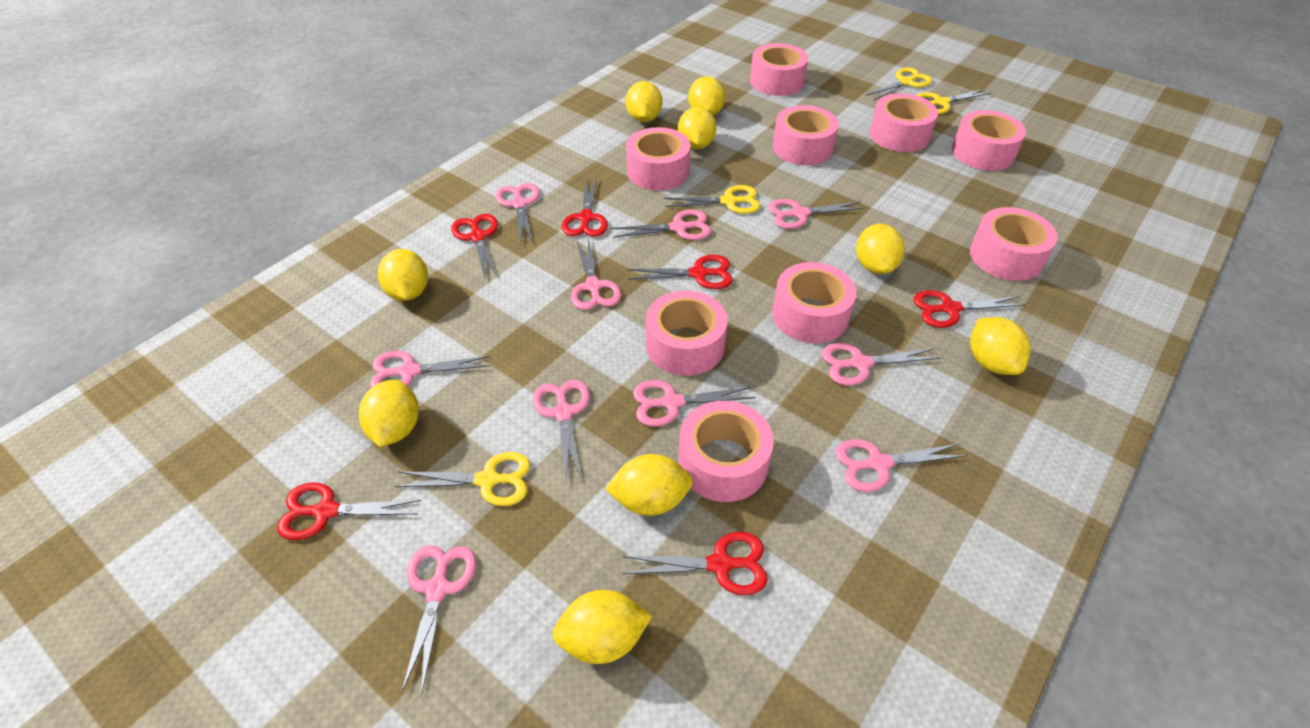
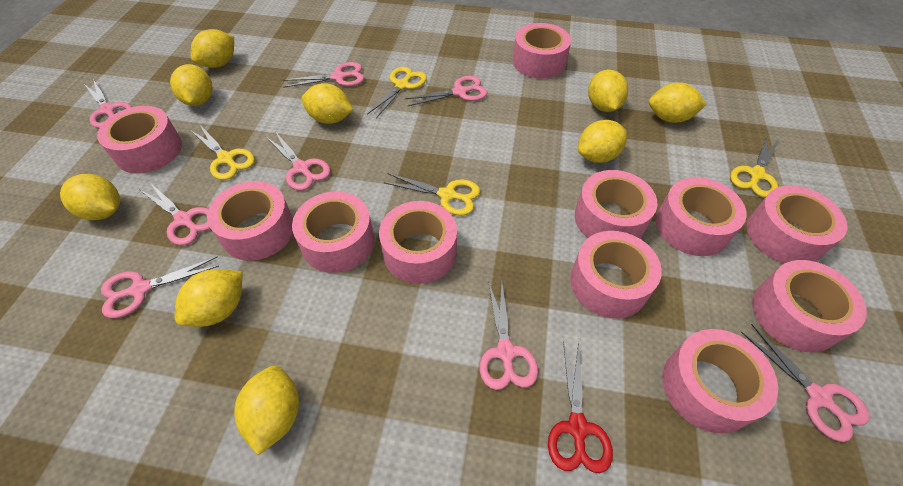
pink scissors: [370,351,491,388] [401,545,476,694] [496,183,540,243] [533,380,590,481] [571,237,621,310] [611,209,711,240] [633,380,756,427] [768,199,865,229] [822,343,940,385] [836,439,967,492] = 10 -> [84,79,132,128] [101,257,219,318] [140,184,210,245] [265,131,331,191] [283,62,364,88] [405,76,487,106] [480,281,538,390] [741,324,870,442] = 8
pink tape: [626,127,691,190] [646,290,728,376] [679,401,774,502] [750,43,808,96] [772,262,856,343] [773,105,839,165] [870,93,938,152] [952,110,1026,171] [970,207,1058,281] = 9 -> [97,106,182,174] [207,181,293,261] [292,191,374,273] [379,201,457,284] [513,23,571,79] [570,231,662,318] [574,170,657,239] [656,177,747,256] [663,329,778,434] [747,186,847,264] [752,260,867,353] = 11
red scissors: [277,482,421,540] [451,214,498,278] [562,177,608,237] [622,532,768,595] [627,255,733,289] [914,290,1026,328] = 6 -> [548,341,613,473] = 1

